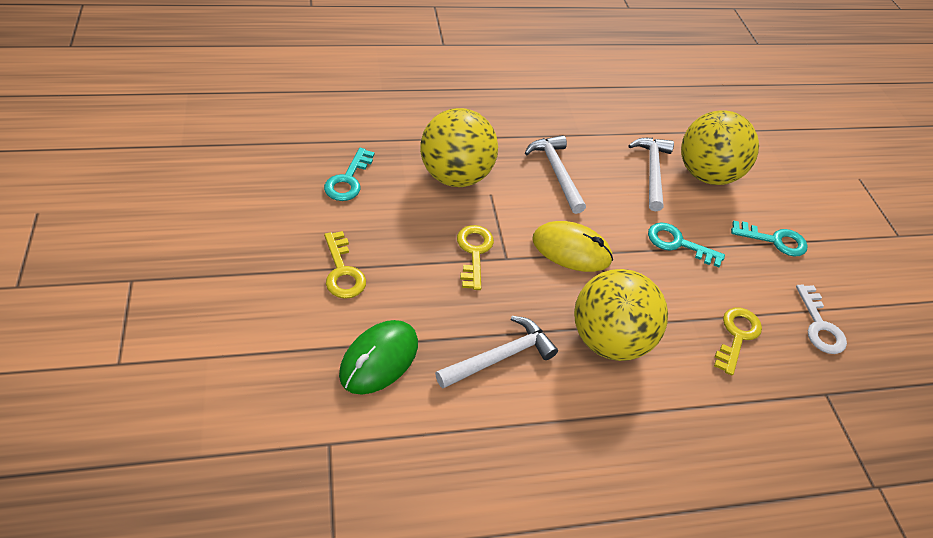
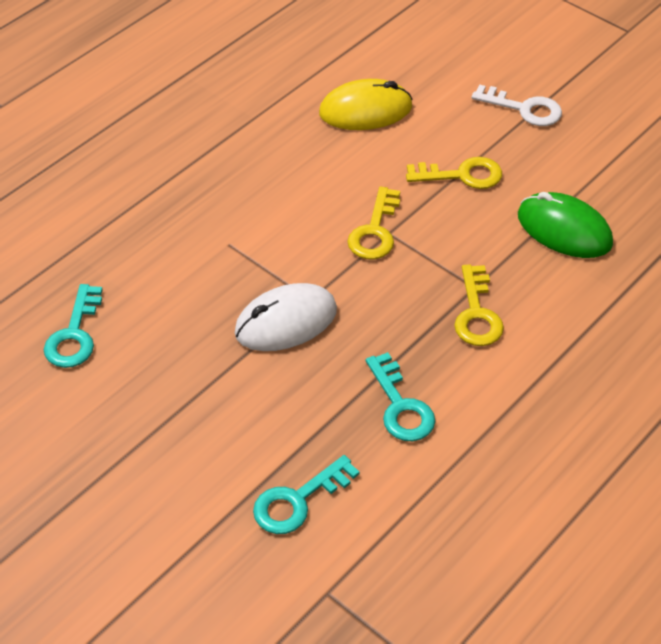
white hammer: [435,316,558,388] [525,135,586,214] [628,138,674,211] = 3 -> none = 0
white mouse: none = 0 -> [235,283,337,351] = 1
yellow ball: [420,108,498,187] [574,269,668,361] [681,110,759,185] = 3 -> none = 0

